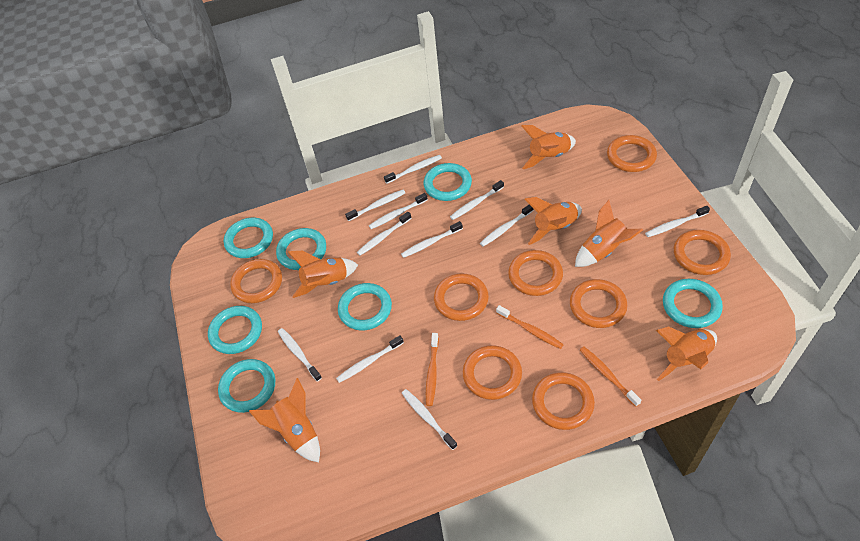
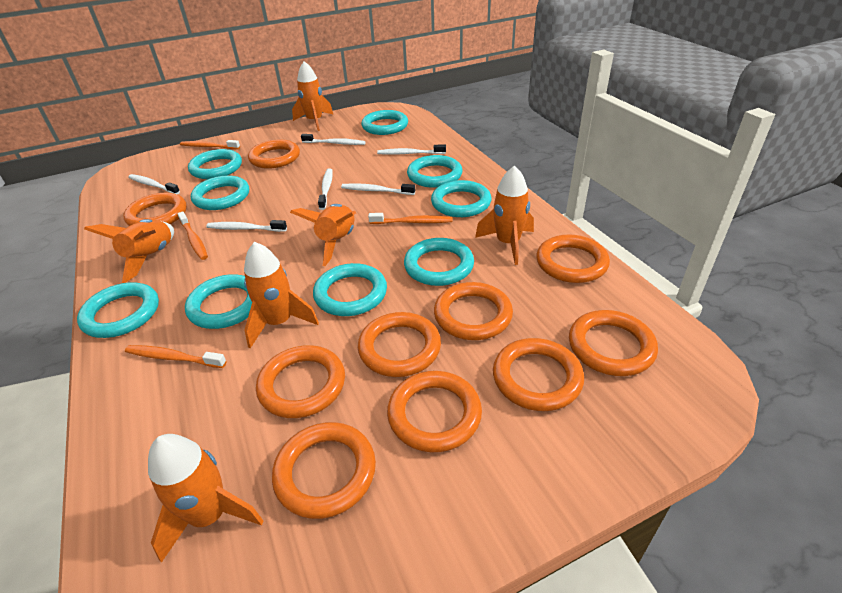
orange ring: [230,259,282,303] [434,273,489,321] [463,345,522,400] [508,250,563,296] [532,372,595,430] [570,279,627,328] [607,135,657,172] [674,230,731,275] = 8 -> [123,193,187,226] [248,139,300,169] [256,345,345,418] [272,422,376,519] [358,312,441,377] [387,371,482,452] [434,282,513,340] [493,338,584,411] [537,234,610,283] [569,310,658,376] = 10
orange toothbrush: [426,333,439,406] [496,305,564,349] [580,347,641,407] = 3 -> [125,345,226,368] [177,212,208,260] [180,140,240,149] [368,213,453,224] = 4
turquoise ring: [208,306,262,354] [218,359,275,413] [224,218,273,258] [276,228,326,270] [338,283,392,330] [424,163,472,201] [663,279,723,328] = 7 -> [77,282,159,338] [185,274,252,329] [188,149,242,179] [191,176,249,210] [313,263,387,316] [361,110,408,135] [404,238,474,286] [407,155,462,188] [431,180,491,217] = 9
white toothbrush: [278,328,322,382] [336,335,404,383] [345,190,405,221] [357,212,412,256] [369,193,428,229] [384,155,442,184] [401,221,463,258] [402,389,457,450] [450,180,504,220] [480,204,534,247] [645,206,710,237] = 11 -> [128,174,180,195] [206,220,287,232] [301,134,365,145] [318,168,333,210] [341,183,415,195] [377,145,446,155] = 6

